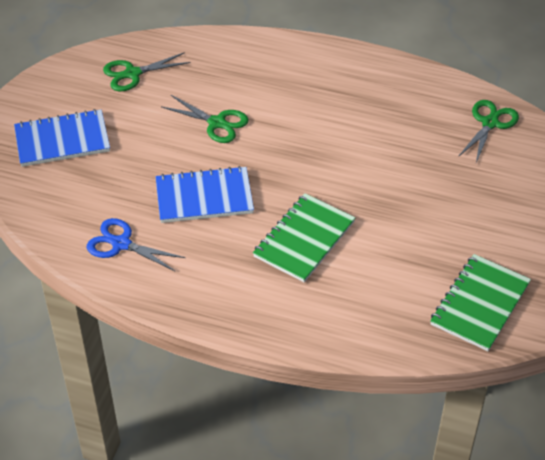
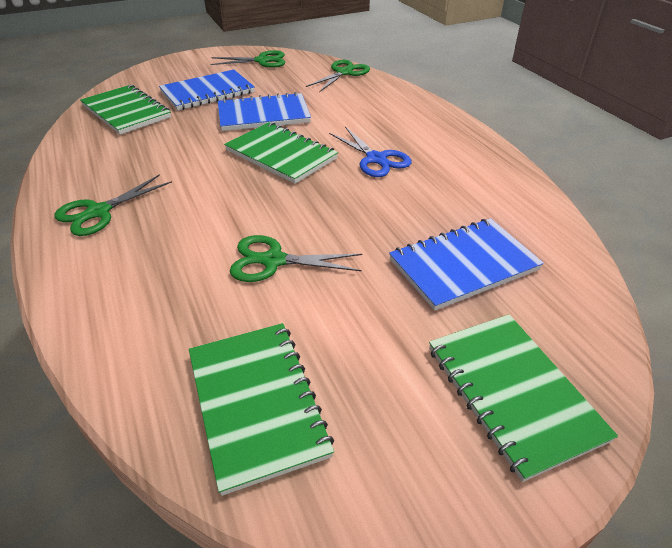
blue notebook: [14,109,110,167] [155,166,254,223] = 2 -> [159,70,255,110] [218,92,311,131] [389,218,544,311] = 3
green notebook: [253,193,355,282] [430,254,531,351] = 2 -> [80,85,171,135] [189,323,334,496] [224,122,338,184] [429,314,618,482] = 4
green scissors: [103,52,191,91] [162,95,248,143] [458,100,519,163] = 3 -> [54,174,172,236] [211,50,285,68] [230,235,362,282] [306,60,370,92] = 4

